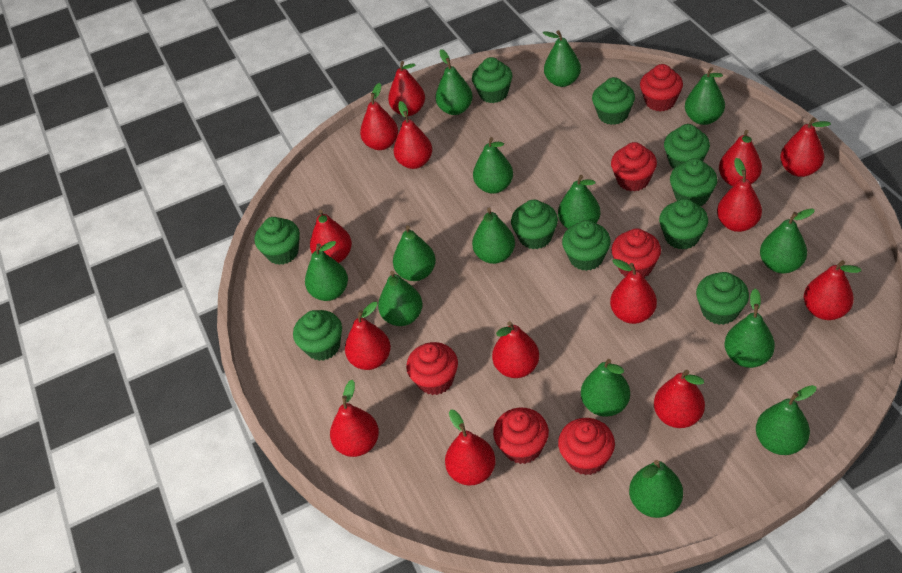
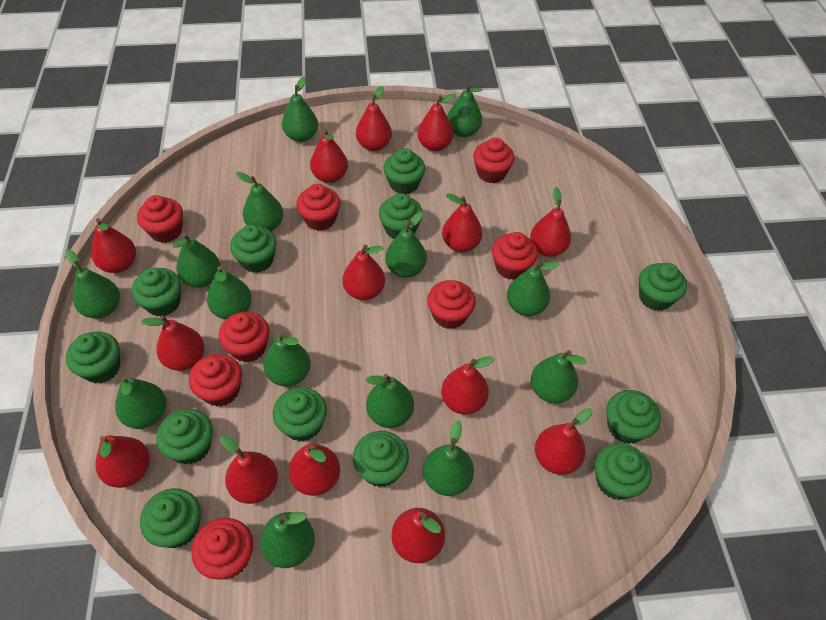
green cupcake: [255,217,300,265] [293,310,342,361] [472,57,513,103] [511,200,558,249] [562,220,611,271] [592,77,635,125] [659,199,708,250] [664,124,710,169] [670,158,717,206] [696,272,749,325] = 10 -> [66,331,120,384] [132,268,181,316] [140,488,201,548] [156,409,213,464] [230,225,277,273] [273,387,327,442] [353,431,409,487] [379,193,423,239] [384,148,425,194] [595,443,652,500] [606,390,661,444] [639,263,687,311] = 12
red cupcake: [406,342,458,395] [493,408,549,464] [558,418,615,475] [611,142,657,192] [611,228,661,278] [640,64,683,112] = 6 -> [137,195,183,243] [189,354,242,407] [191,518,253,580] [218,312,270,362] [296,184,340,231] [427,280,476,329] [473,137,515,183] [492,232,538,280] = 8

